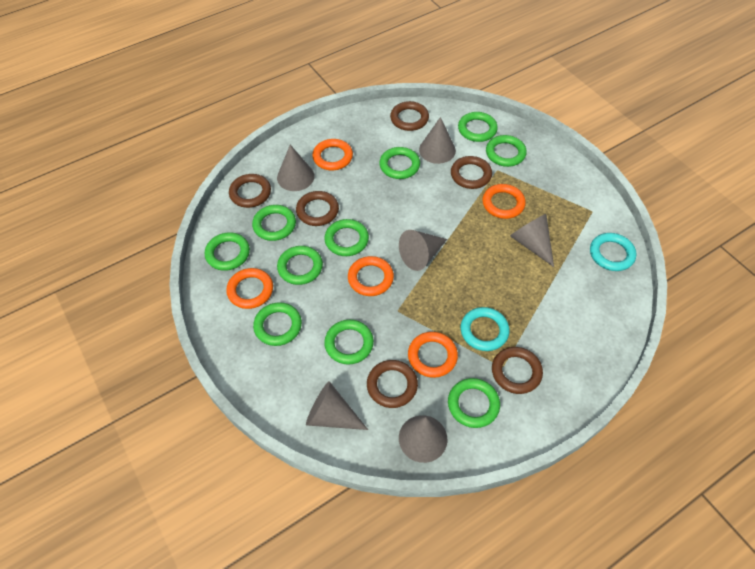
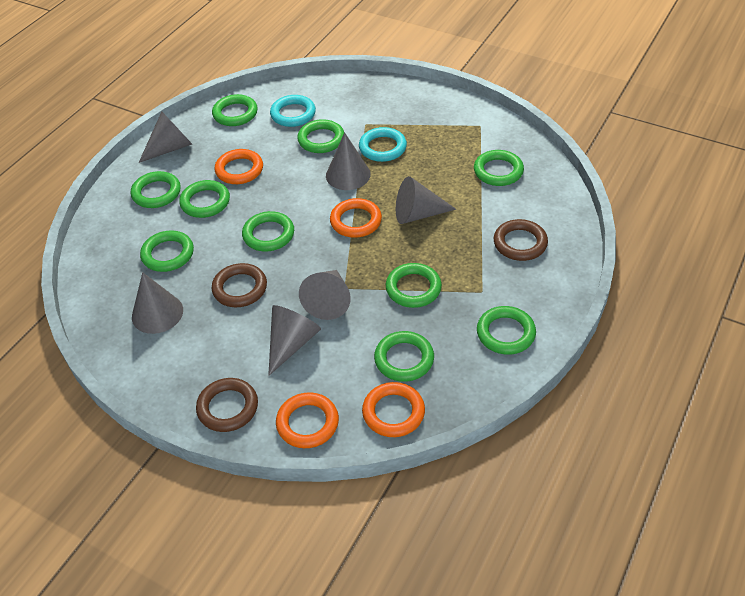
brown ring: [229,174,271,208] [296,191,339,226] [367,360,418,408] [390,101,429,131] [451,156,492,189] [492,347,543,394] = 6 -> [196,378,258,432] [212,263,267,308] [494,219,548,261] = 3
orange ring: [226,268,273,309] [312,139,353,170] [348,256,394,296] [408,332,458,378] [483,184,526,219] = 5 -> [215,149,263,184] [276,392,339,448] [330,198,382,238] [362,382,425,437] = 4

